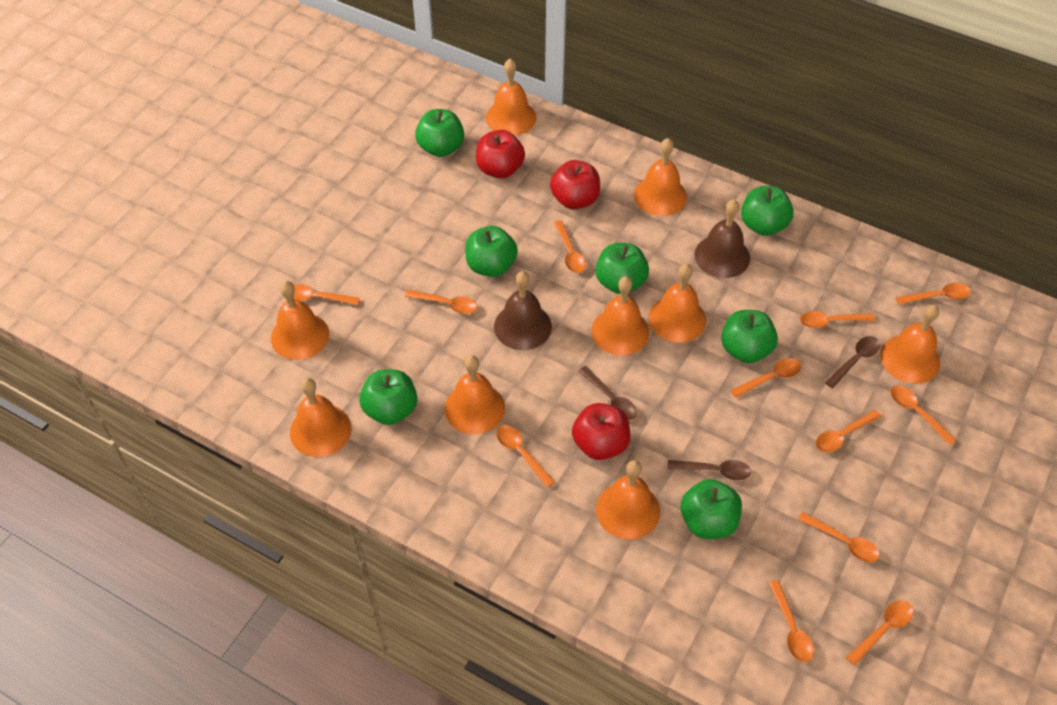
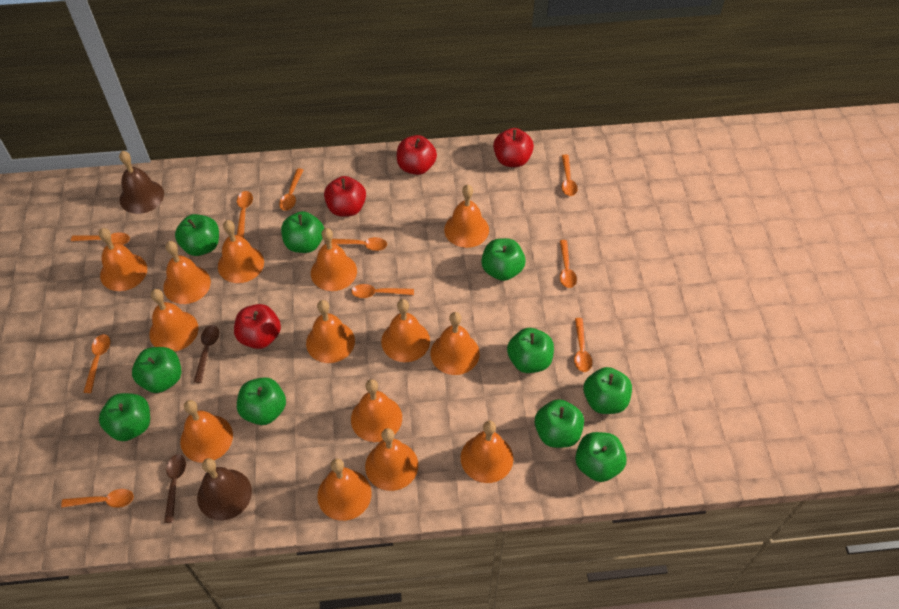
brown spoon: [579,366,637,420] [667,460,751,480] [825,336,880,388] = 3 -> [164,454,186,523] [194,325,219,383] = 2
green apple: [359,369,417,425] [415,109,464,157] [465,226,518,277] [595,243,649,294] [681,479,742,539] [721,310,778,363] [741,186,794,236] = 7 -> [99,393,150,441] [132,347,181,393] [175,214,219,256] [237,377,286,425] [281,211,324,253] [481,238,526,281] [507,328,554,373] [535,399,584,448] [575,432,627,482] [583,367,632,414] = 10
orange bell: [271,281,329,360] [290,378,351,457] [445,355,505,434] [486,59,536,136] [591,277,649,355] [596,460,660,540] [634,138,687,216] [649,264,706,343] [880,305,940,384] = 9 -> [99,228,147,291] [149,289,198,352] [163,241,211,304] [180,400,233,463] [218,220,264,283] [306,300,355,363] [311,228,357,291] [317,458,372,521] [351,379,402,442] [365,428,418,491] [381,299,430,362] [430,312,480,375] [444,185,489,248] [461,421,513,483] = 14
orange spoon: [294,284,360,305] [405,290,478,314] [496,425,555,487] [554,220,586,273] [730,358,801,398] [768,580,814,662] [798,512,880,562] [800,311,875,328] [816,410,881,453] [846,600,913,666] [890,386,956,445] [896,283,971,305] = 12 -> [61,489,134,508] [71,232,130,245] [84,334,110,393] [237,191,253,238] [279,168,303,211] [331,237,387,251] [351,284,414,298] [560,240,577,288] [562,154,577,196] [574,318,592,372] = 10
red apple: [476,130,525,179] [550,160,600,210] [572,403,630,460] = 3 -> [234,304,281,349] [324,176,366,217] [397,135,437,175] [493,128,534,167] = 4

